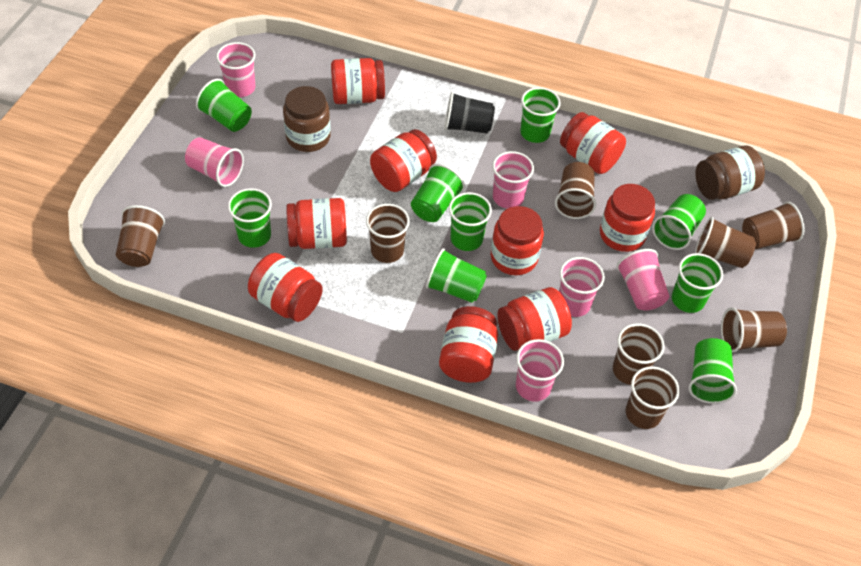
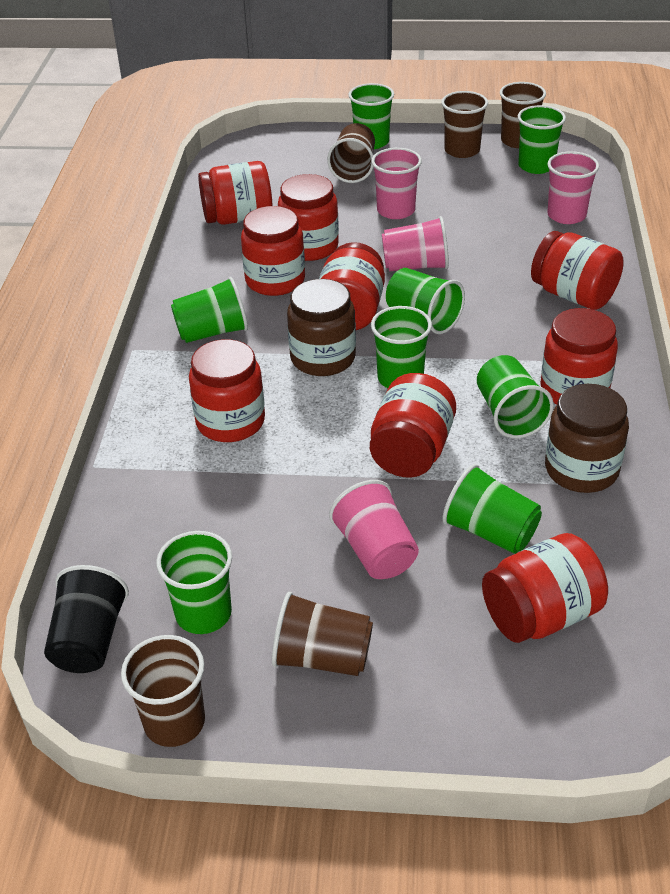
brown cup: [116,205,165,267] [366,204,410,263] [555,162,596,219] [613,323,665,385] [626,366,680,429] [695,217,756,268] [721,307,787,352] [742,202,804,249] = 8 -> [121,635,205,747] [272,592,373,676] [327,123,375,183] [441,91,488,158] [500,82,546,148] = 5
green cup: [196,79,252,132] [228,188,272,248] [411,164,465,222] [426,248,487,303] [449,192,492,251] [520,87,561,143] [652,194,706,250] [672,253,723,313] [688,338,737,404] = 9 -> [156,531,232,634] [171,277,248,343] [348,83,394,149] [371,306,432,388] [386,268,465,334] [442,464,542,554] [477,355,554,438] [518,105,566,174] = 8
pink cup: [185,137,244,187] [216,42,255,97] [492,151,534,209] [516,339,564,402] [559,257,605,317] [617,249,669,311] = 6 -> [329,480,419,579] [371,148,422,219] [382,216,449,271] [547,151,599,224] = 4

